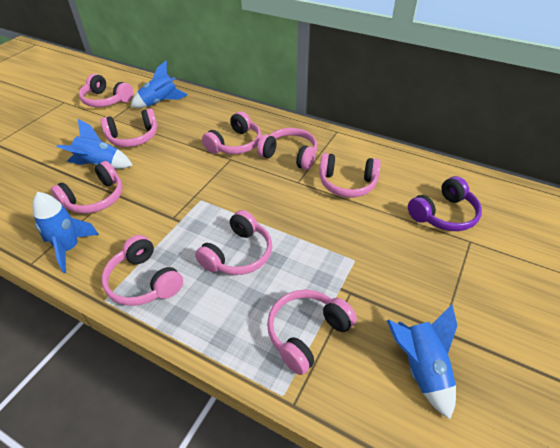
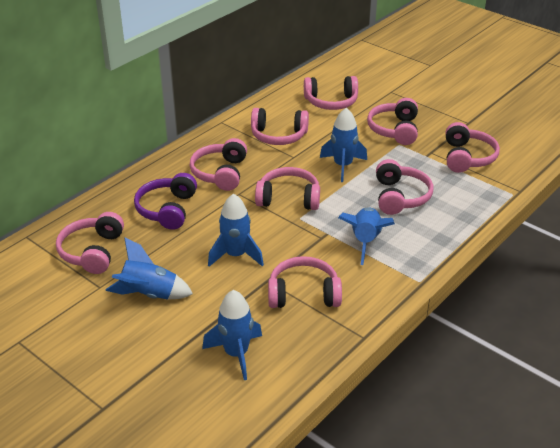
blue rocket: [33,192,99,273] [57,119,133,169] [131,61,188,108] [387,304,458,419] = 4 -> [105,237,193,299] [202,290,262,380] [208,194,264,267] [320,108,367,182] [338,207,395,265] = 5

